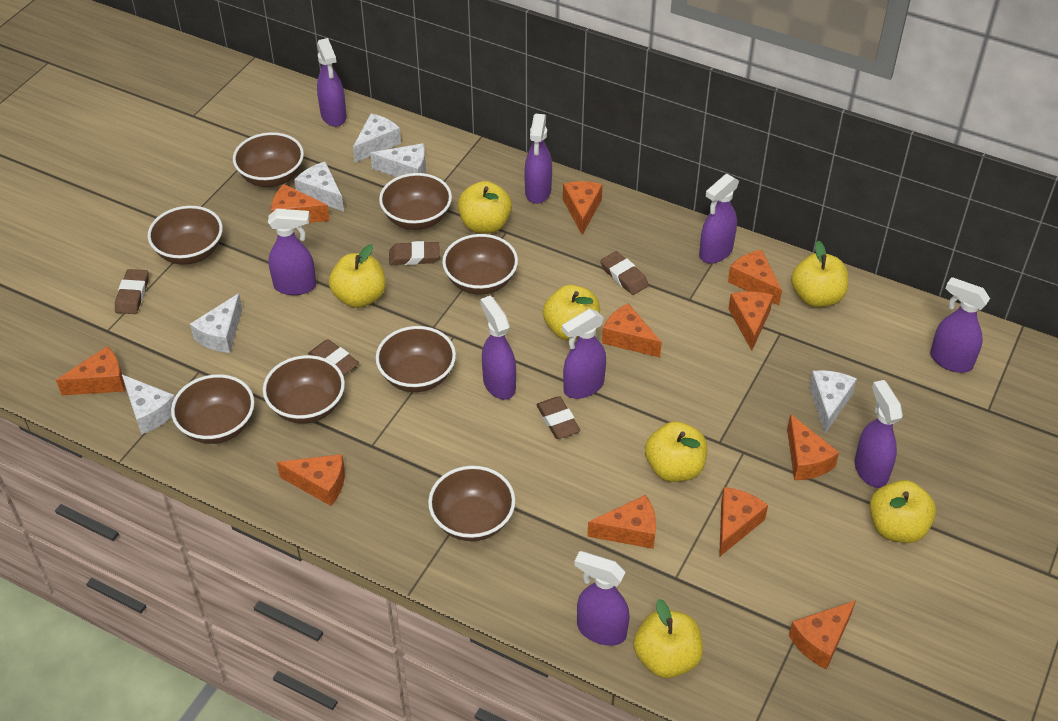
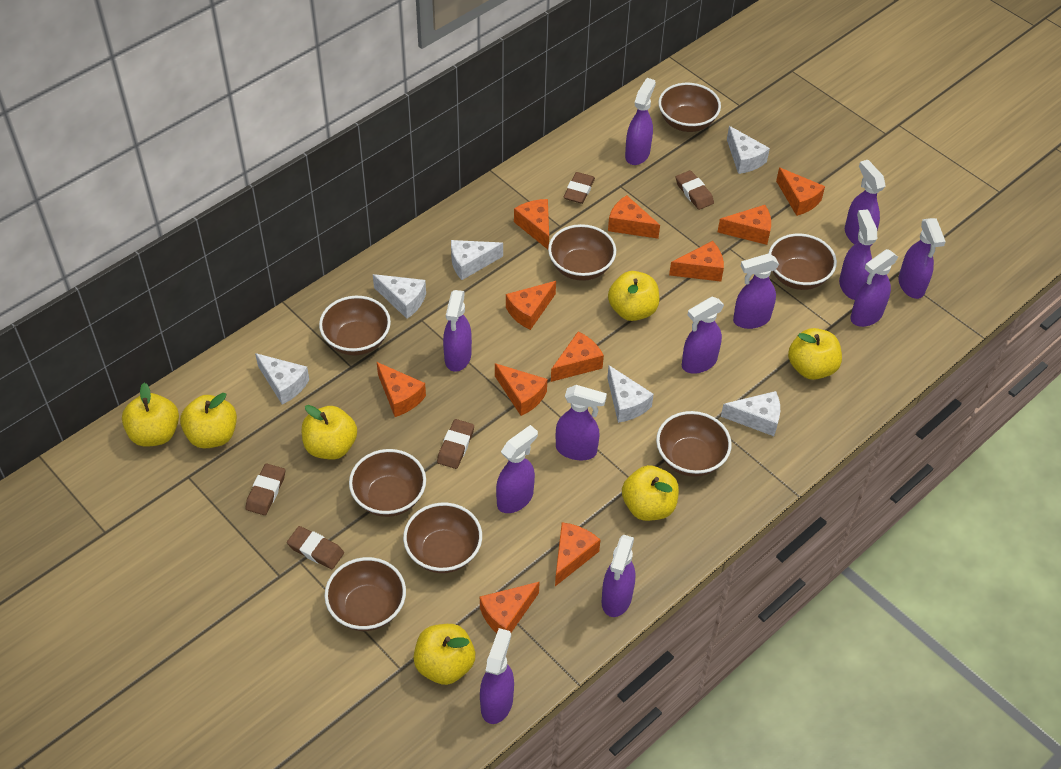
purple spray bottle: [268,209,316,295] [317,38,347,127] [480,296,516,400] [524,114,552,204] [562,309,606,399] [574,551,630,646] [699,174,739,263] [854,380,903,488] [930,277,990,373] = 9 -> [443,290,472,372] [480,628,514,724] [496,425,538,513] [556,385,607,460] [602,535,635,617] [625,78,656,165] [682,297,724,374] [733,254,779,329] [839,210,877,300] [845,160,886,247] [850,249,898,327] [898,218,946,299] = 12

